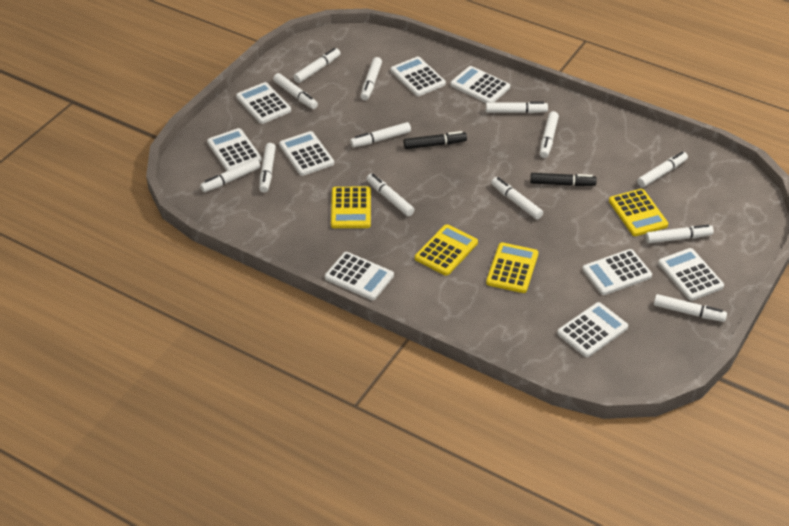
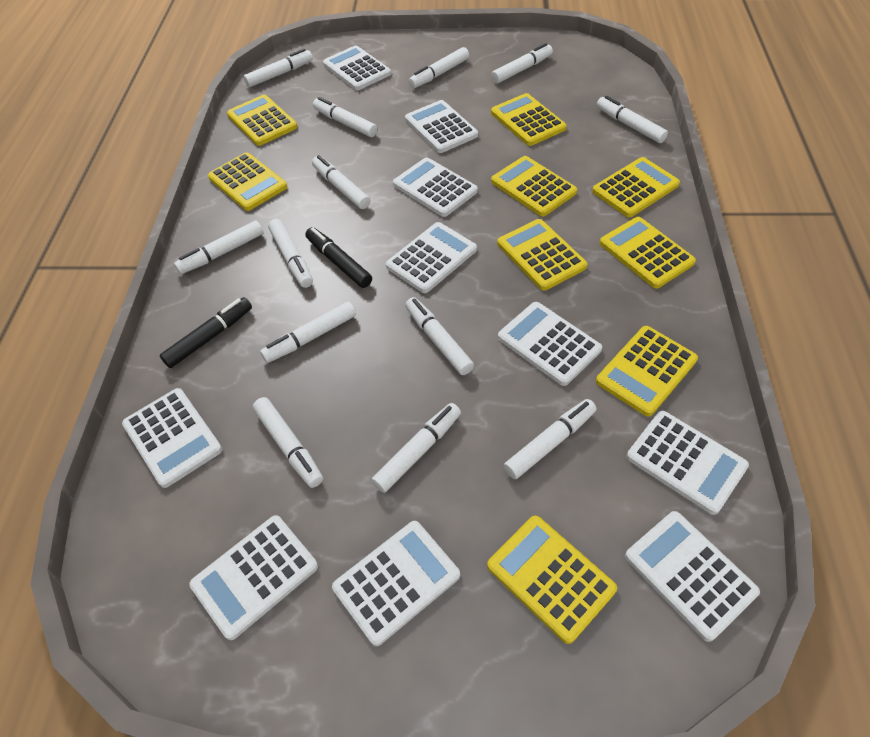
white calculator: [207,128,262,171] [236,82,291,124] [279,131,334,176] [325,252,394,300] [391,57,446,96] [450,66,510,103] [557,302,628,357] [582,249,652,295] [658,248,724,301] = 9 -> [122,388,222,488] [189,515,318,640] [323,45,391,90] [332,521,460,646] [386,222,477,293] [393,157,478,217] [405,100,478,153] [498,302,602,386] [625,511,760,642] [626,411,749,515] = 10
yellow calculator: [331,187,371,228] [415,224,478,276] [486,242,539,293] [609,189,668,236] = 4 -> [208,152,287,211] [227,95,297,146] [487,516,617,644] [491,93,567,146] [491,156,577,217] [497,219,587,291] [592,157,680,217] [596,326,698,417] [600,217,696,288] = 9

